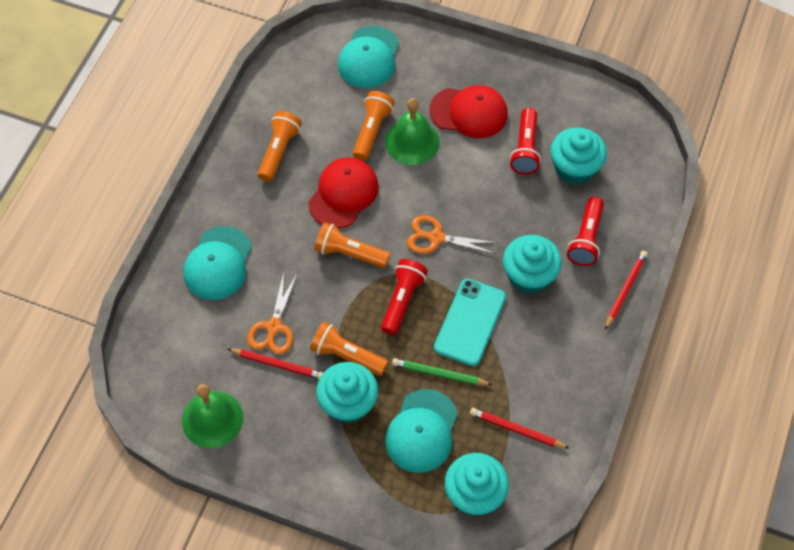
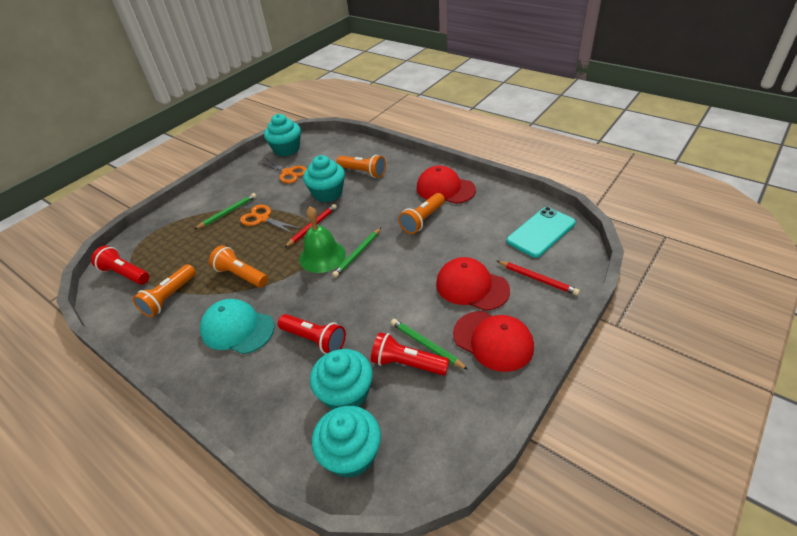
green bell: [182,384,243,448] [385,98,440,165] = 2 -> [299,207,346,273] = 1
green pencil: [392,358,492,385] = 1 -> [195,193,257,229] [332,228,381,278] [391,319,468,370] = 3
red cap: [308,157,379,228] [430,85,508,138] = 2 -> [416,166,476,204] [436,257,510,311] [453,311,534,372] = 3
red pencil: [228,348,323,379] [470,408,570,449] [605,251,648,330] = 3 -> [284,204,337,248] [497,261,580,295] = 2
turquoise cap: [184,226,252,300] [338,26,399,88] [385,389,458,473] = 3 -> [200,299,275,354] = 1

